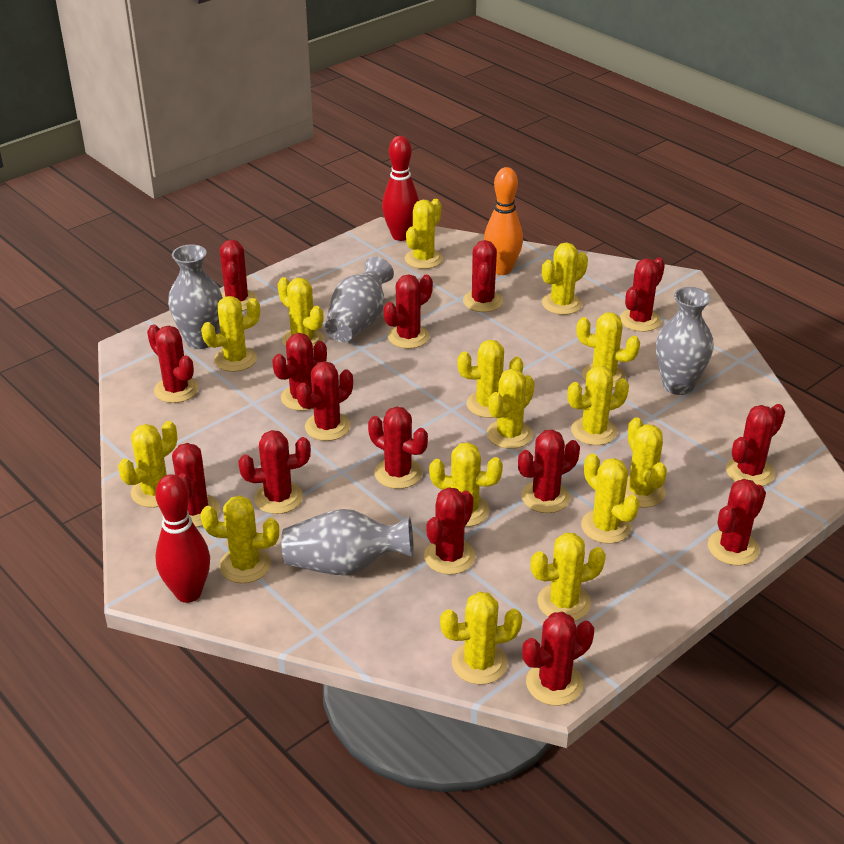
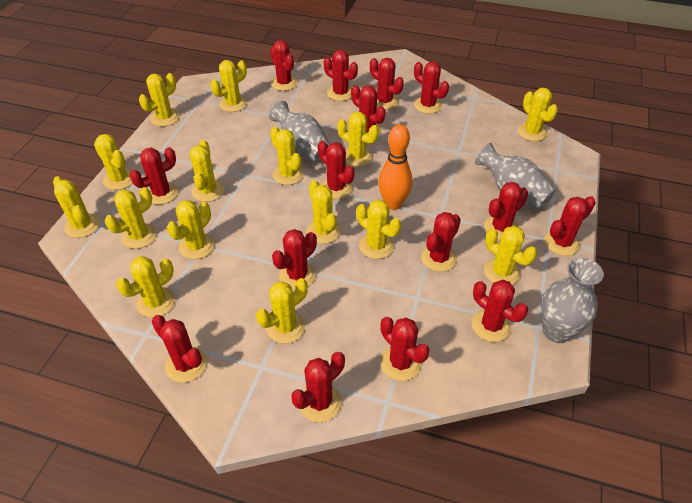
grey vase: [168,244,223,349] [281,509,414,575] [325,256,394,342] [656,287,714,395] = 4 -> [269,101,330,163] [475,143,556,209] [541,258,604,343] = 3
red bowling pin: [155,474,210,603] [382,136,419,241] = 2 -> none = 0

